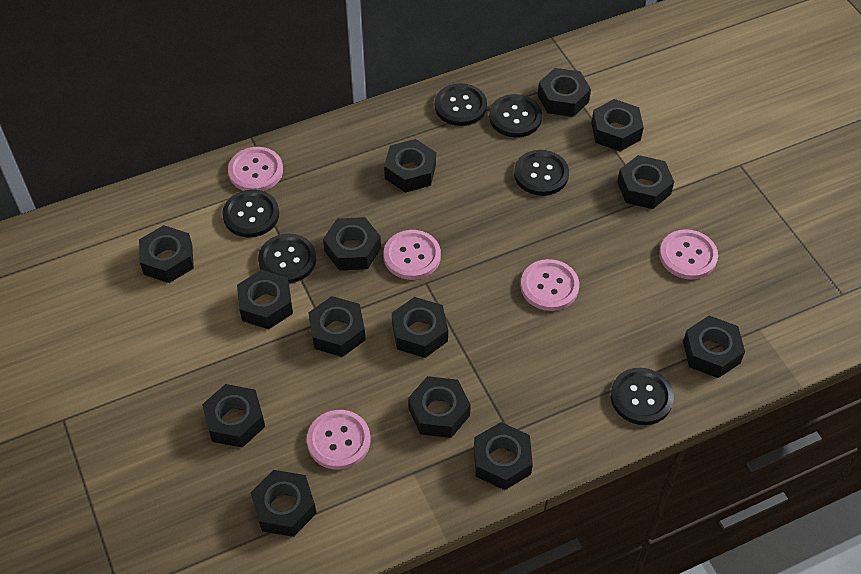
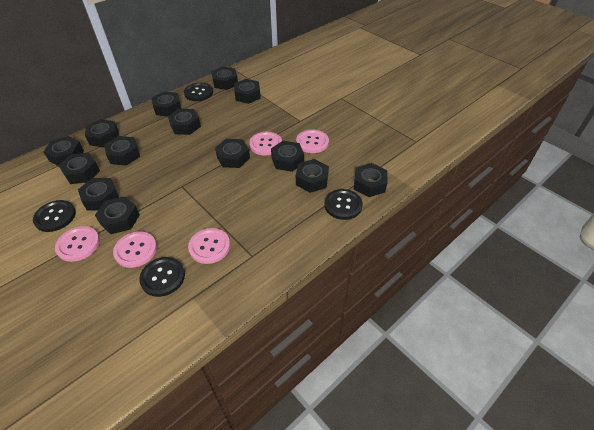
black button: [222,190,279,237] [258,233,316,283] [435,83,487,126] [489,94,542,137] [514,150,569,196] [611,368,674,425] = 6 -> [33,200,76,232] [139,257,185,297] [184,83,213,101] [324,189,363,220] = 4

